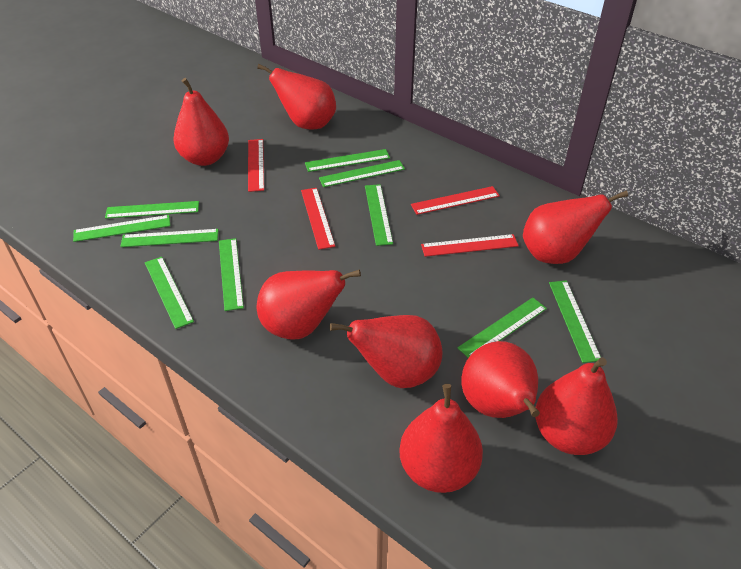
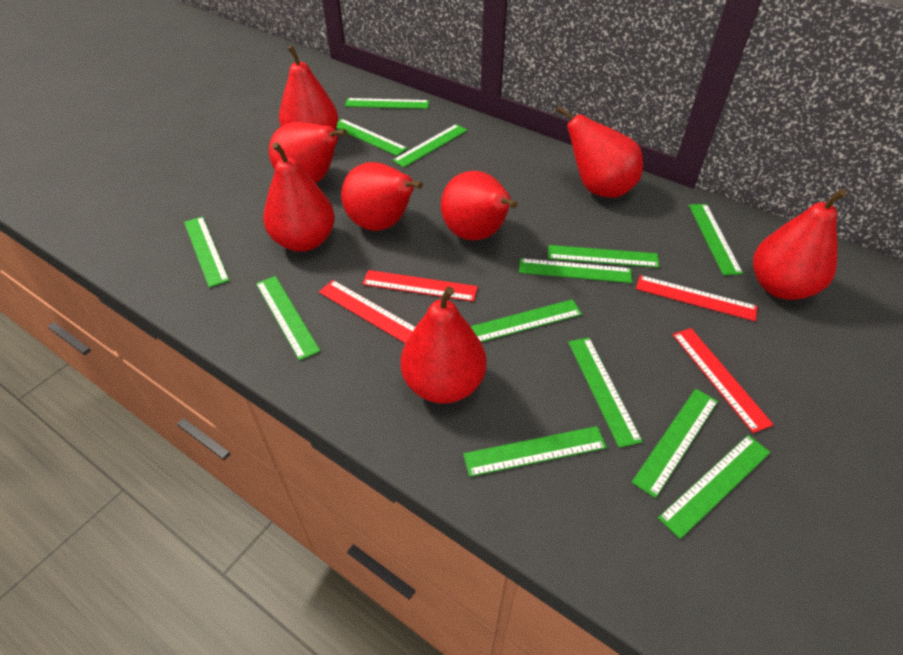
green ruler: [73,215,170,242] [105,201,199,219] [120,229,219,247] [145,257,194,329] [219,238,244,311] [305,149,390,172] [319,160,405,187] [365,184,393,246] [457,298,547,358] [549,281,601,363] = 10 -> [184,216,229,288] [256,276,320,361] [336,119,408,156] [345,98,429,109] [392,124,468,167] [463,426,607,477] [471,299,582,342] [519,258,632,283] [548,245,660,268] [568,337,643,448] [632,389,718,498] [658,435,770,539] [689,204,743,275] = 13

